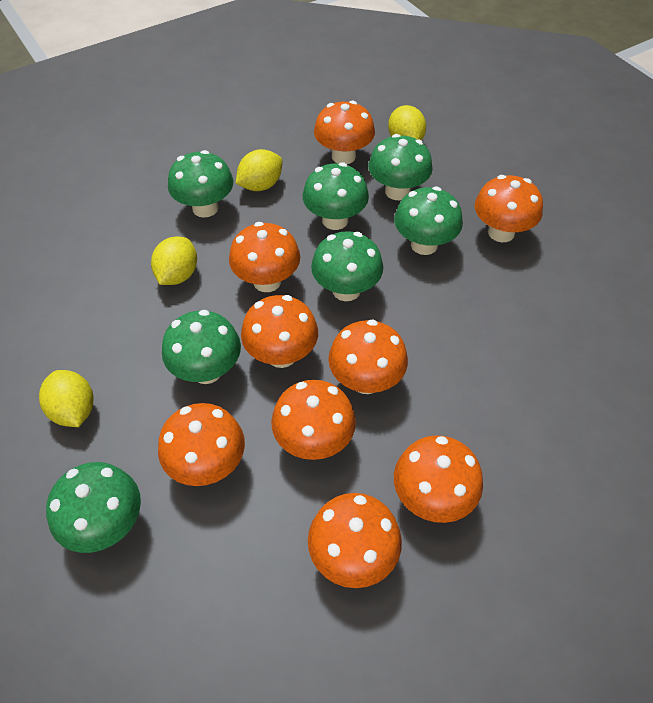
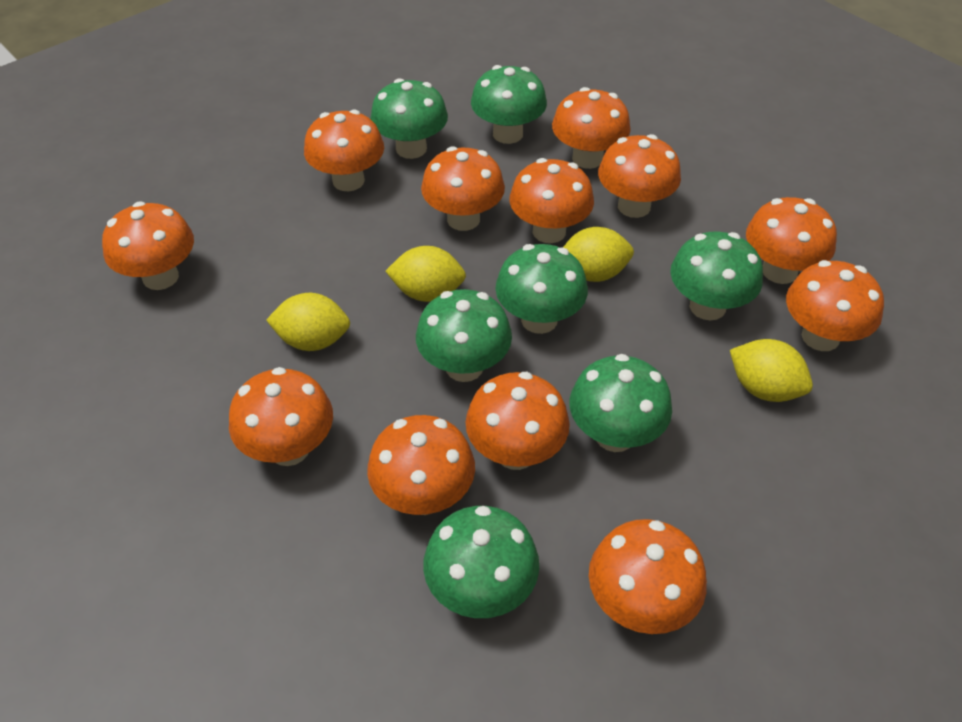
orange mushroom: [158,403,245,486] [229,222,300,292] [241,295,318,368] [271,380,356,460] [308,493,402,588] [314,100,375,164] [328,320,408,394] [394,435,483,523] [475,175,543,242] = 9 -> [102,202,194,290] [229,367,333,466] [304,110,384,191] [367,415,475,515] [421,146,505,231] [466,372,570,470] [510,158,594,243] [552,87,631,169] [589,519,707,634] [598,134,681,218] [746,197,837,284] [786,260,884,351] = 12

